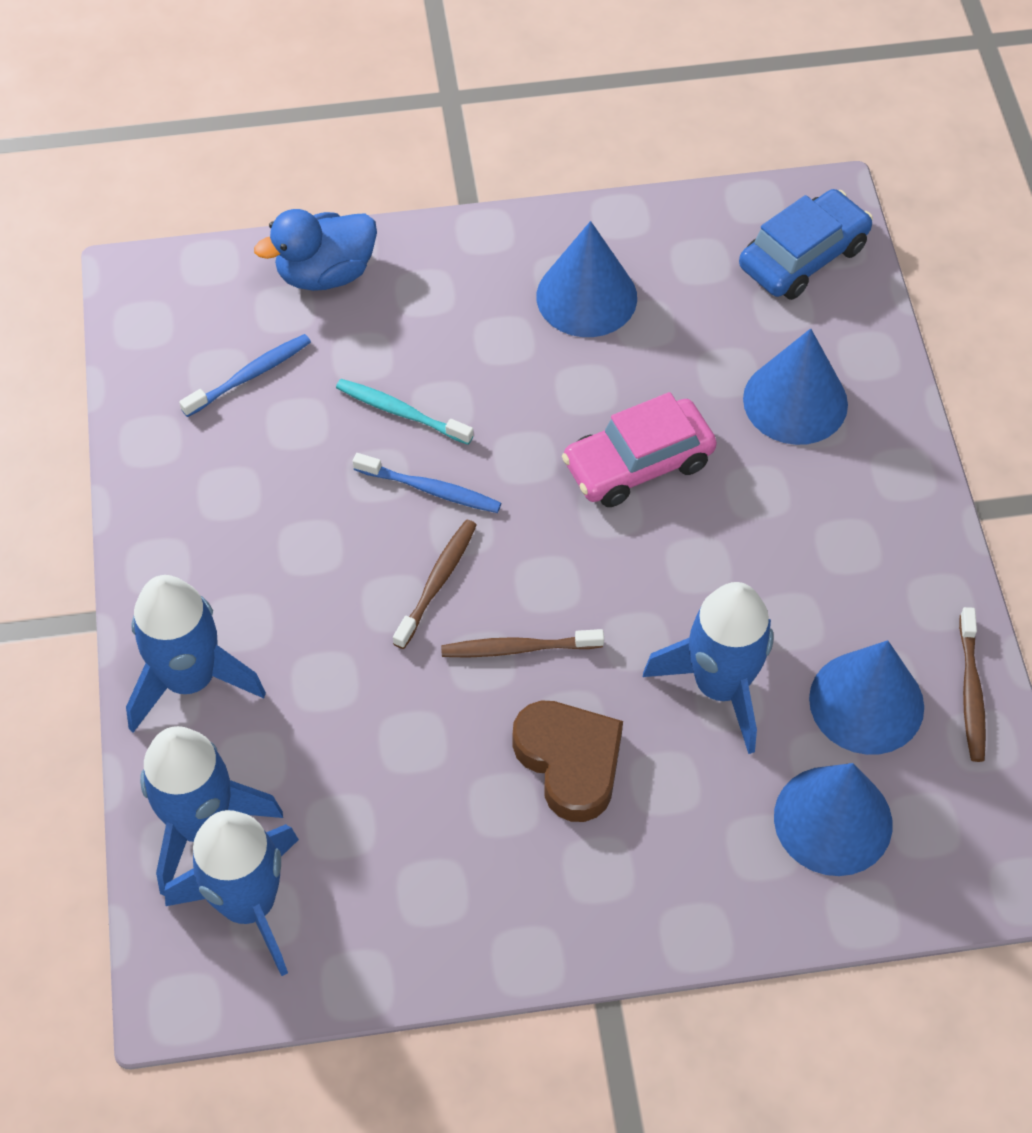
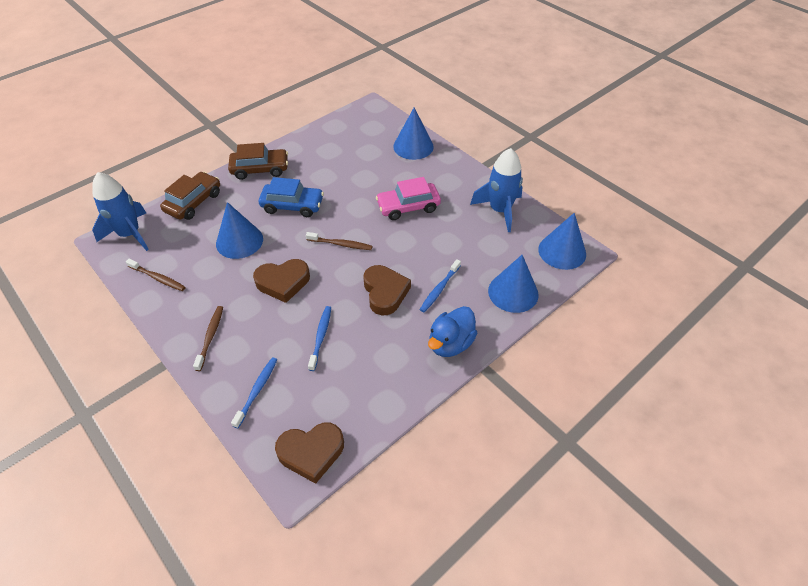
blue rocket: [126,575,266,732] [140,726,283,896] [165,810,299,976] [643,582,774,754] = 4 -> [92,172,149,251] [470,148,523,232] = 2
blue toothbrush: [179,334,311,417] [353,453,501,513] = 2 -> [231,357,277,428] [308,306,331,371] [420,259,461,312] = 3
brown car: none = 0 -> [160,172,220,220] [228,143,288,180] = 2
brown heart: [513,700,623,822] = 1 -> [253,259,310,303] [275,423,344,484] [364,265,411,315] = 3
turquoise toothbrush: [336,379,473,445] = 1 -> none = 0

